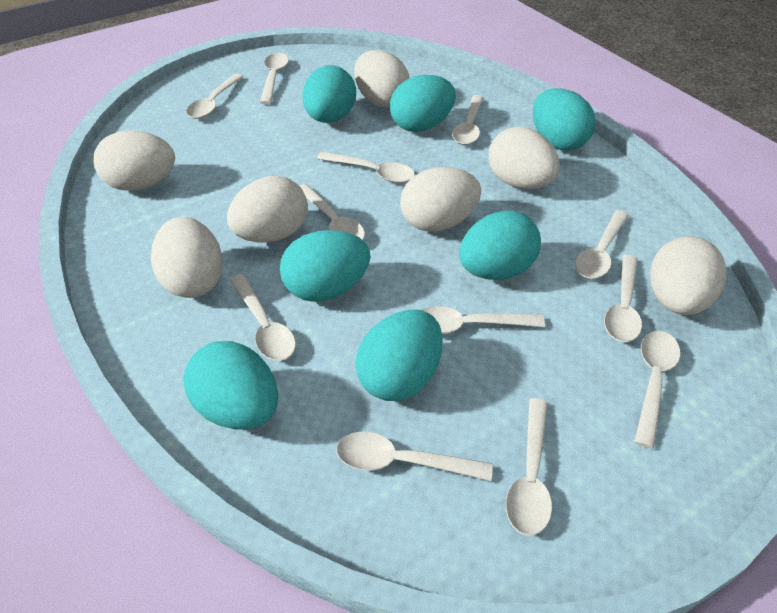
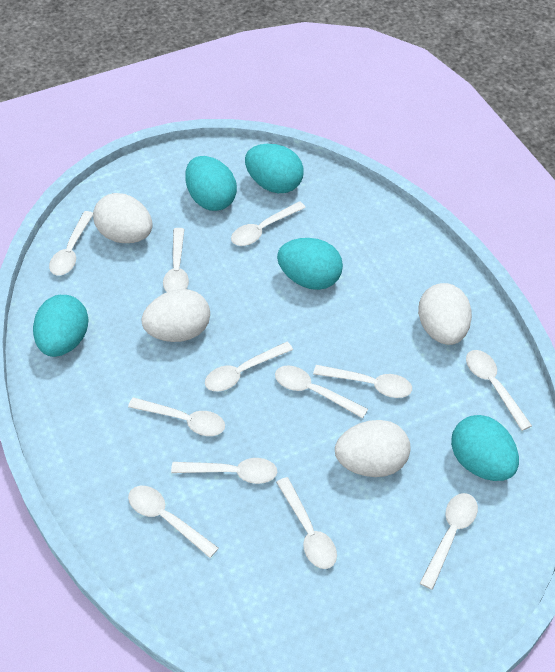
turquoise egg: [183,341,278,430] [280,230,370,302] [303,65,356,123] [355,310,443,401] [390,75,456,132] [459,211,541,280] [533,88,596,151] = 7 -> [33,295,88,357] [185,156,237,211] [245,144,304,193] [277,238,343,290] [451,415,519,481] = 5
white egg: [93,130,175,191] [151,217,223,298] [227,176,308,242] [354,50,409,107] [400,167,481,232] [489,127,560,189] [650,236,726,315] = 7 -> [93,193,153,243] [141,289,210,342] [335,420,411,477] [418,283,472,345] = 4

